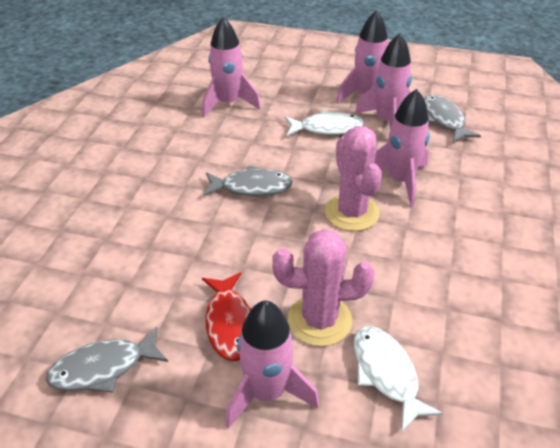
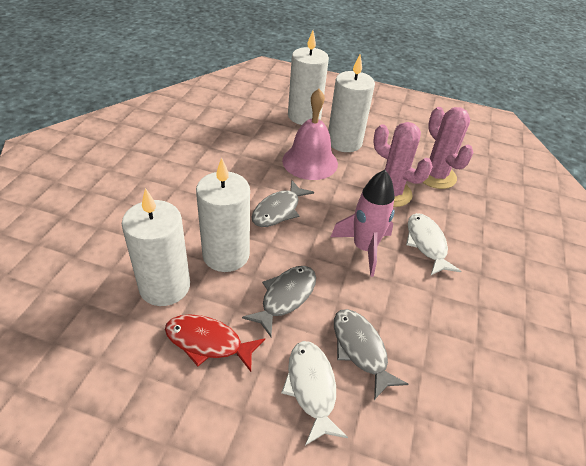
pink bell: none = 0 -> [282,89,338,180] = 1
pink rocket: [202,17,261,117] [226,300,319,428] [336,10,388,103] [355,33,412,129] [374,89,430,207] = 5 -> [331,170,395,277] = 1
white candle: none = 0 -> [122,188,190,306] [196,158,250,272] [288,31,329,125] [328,55,375,152] = 4

